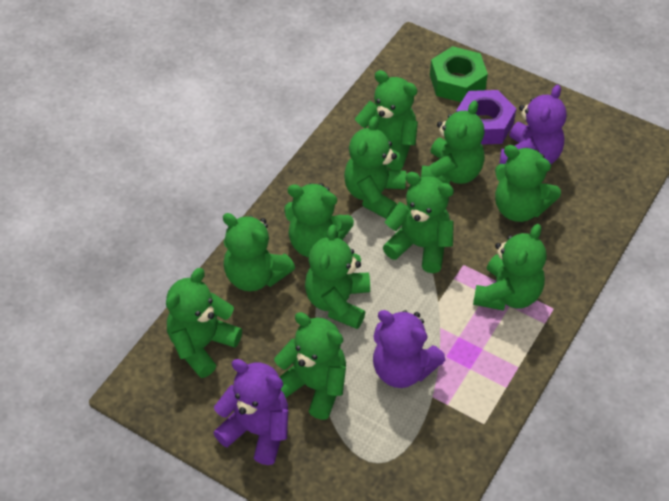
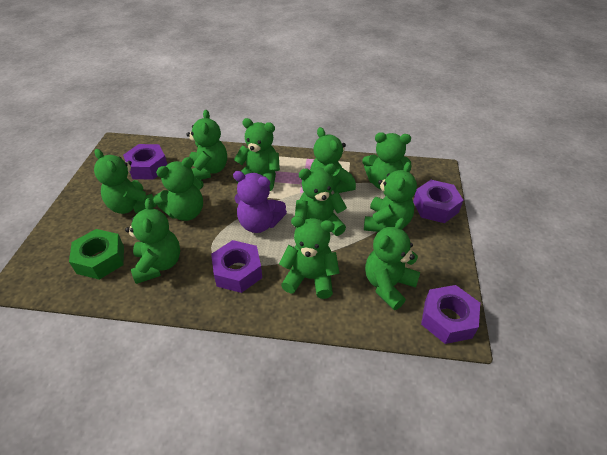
purple nut: [456,90,517,145] = 1 -> [123,144,168,180] [211,240,262,293] [413,180,463,223] [421,285,480,344] = 4
purple teddy bear: [213,359,288,465] [373,310,445,388] [499,85,567,164] = 3 -> [233,171,287,233] = 1

